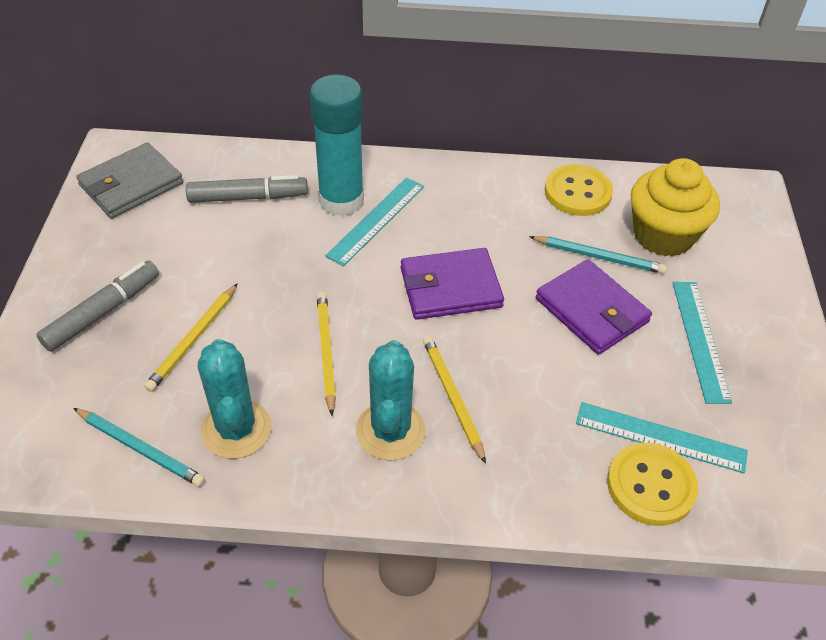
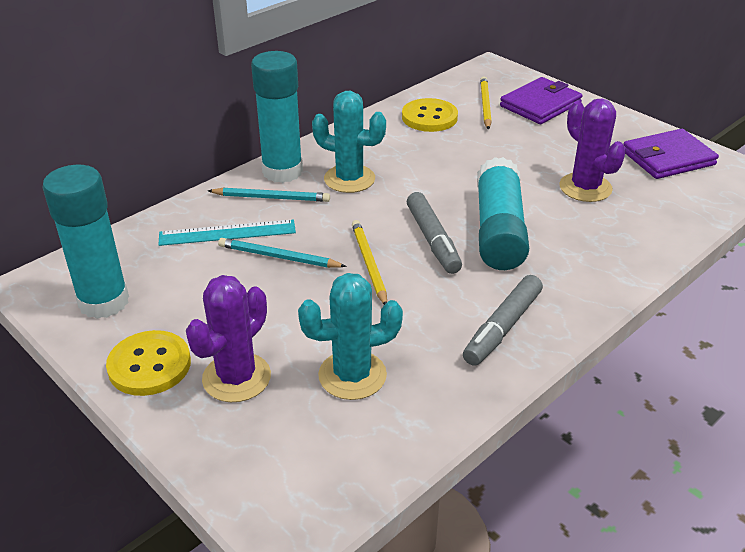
grey wallet: [76,142,183,219] = 1 -> none = 0
purple cactus: none = 0 -> [186,275,271,402] [559,98,626,202] = 2
turquoise glue stick: [310,75,364,216] = 1 -> [42,165,129,319] [251,51,303,183] [477,157,529,270] = 3
turquoise ruler: [325,178,424,266] [576,402,748,473] [673,282,732,404] = 3 -> [158,220,296,246] = 1
yellow cupcake: [631,158,720,257] = 1 -> none = 0
yellow pencil: [144,283,238,392] [317,292,336,415] [423,336,486,464] = 3 -> [352,220,387,305] [480,77,492,130] = 2

